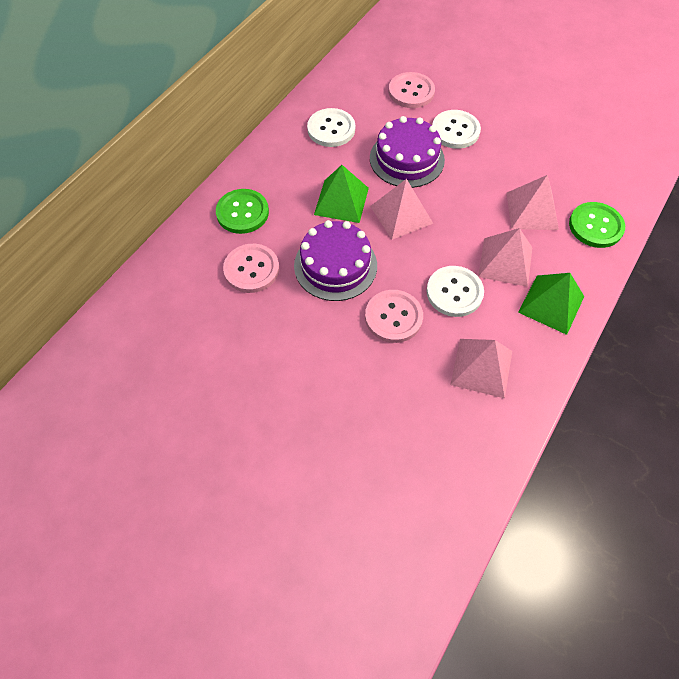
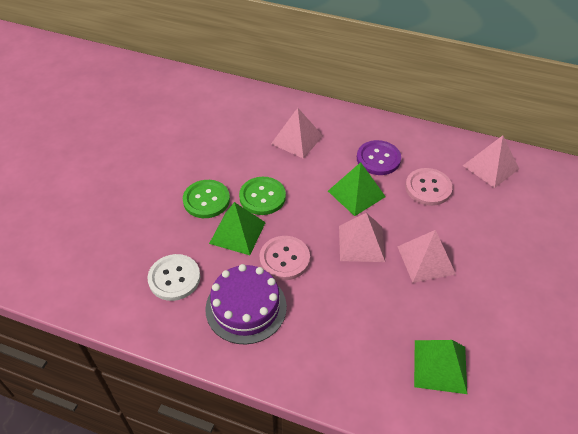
green pyramid: [314,165,369,223] [518,273,584,335] = 2 -> [209,202,266,255] [328,162,386,216] [414,340,467,394] = 3
pink button: [223,244,279,293] [365,290,423,343] [388,72,435,108] = 3 -> [260,236,310,280] [405,168,453,206] = 2
purple button: none = 0 -> [357,140,401,175] = 1
purple cake: [294,220,377,301] [370,116,445,188] = 2 -> [205,264,287,344] = 1
white button: [307,108,355,147] [426,266,484,317] [432,110,481,149] = 3 -> [148,254,200,301] = 1

